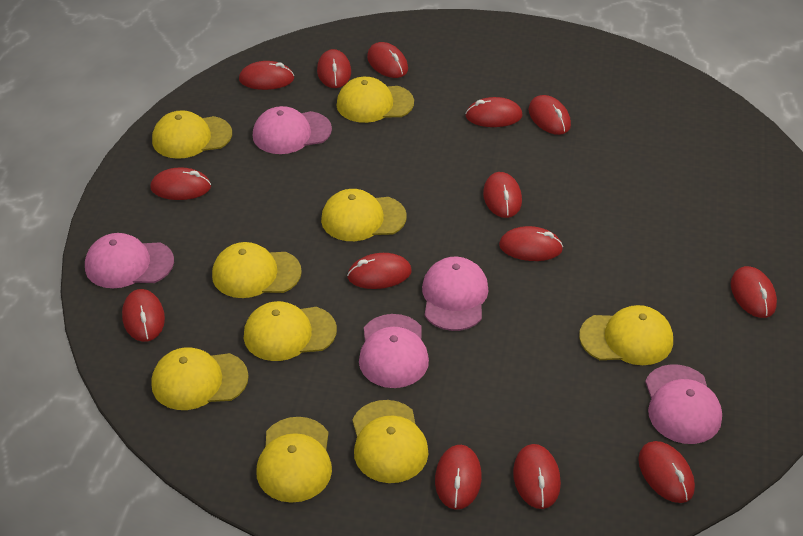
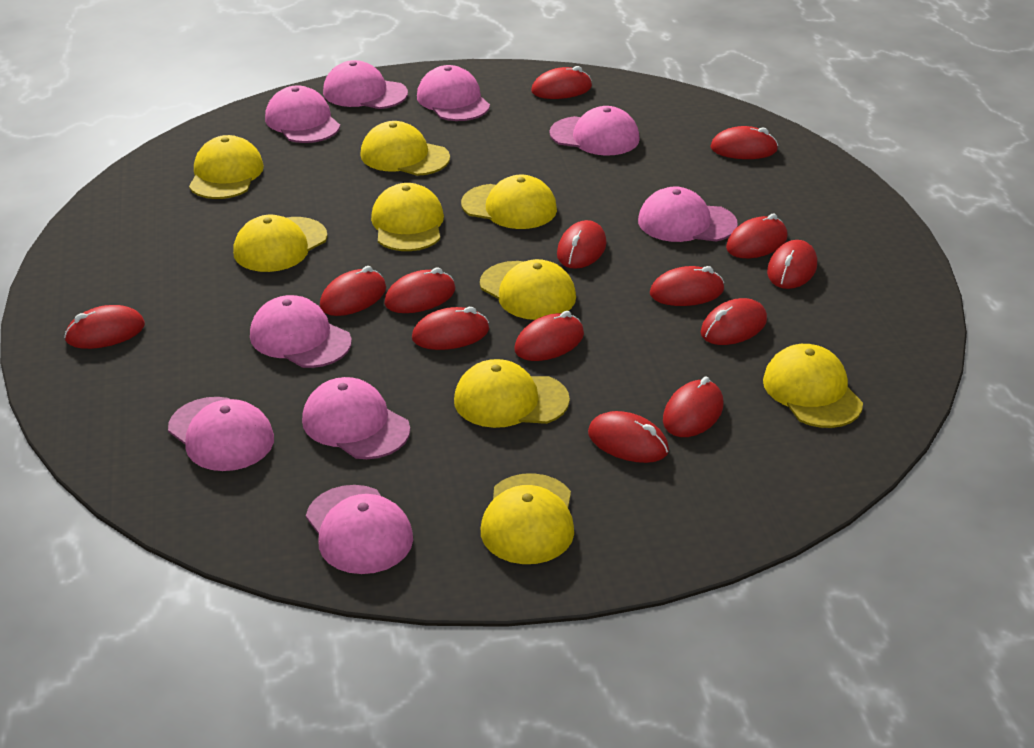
pink cap: [85,233,174,288] [253,106,332,154] [359,314,429,388] [422,257,489,331] [645,364,722,444] = 5 -> [168,397,274,471] [250,295,352,368] [265,85,340,143] [302,377,410,459] [306,485,413,574] [323,60,408,109] [417,65,490,121] [550,106,640,156] [638,187,738,242] = 9

